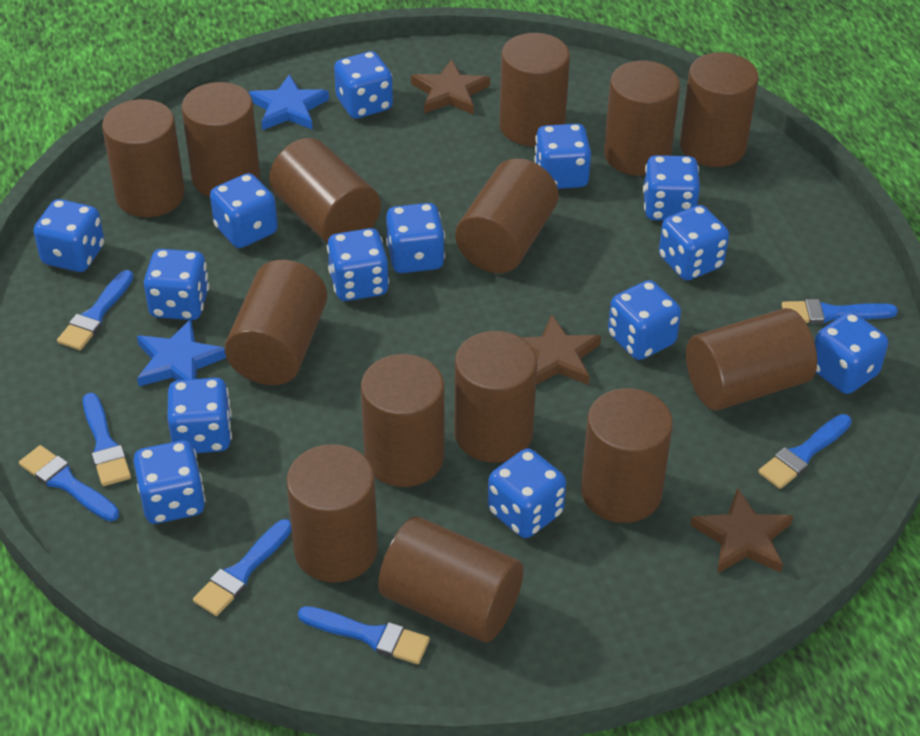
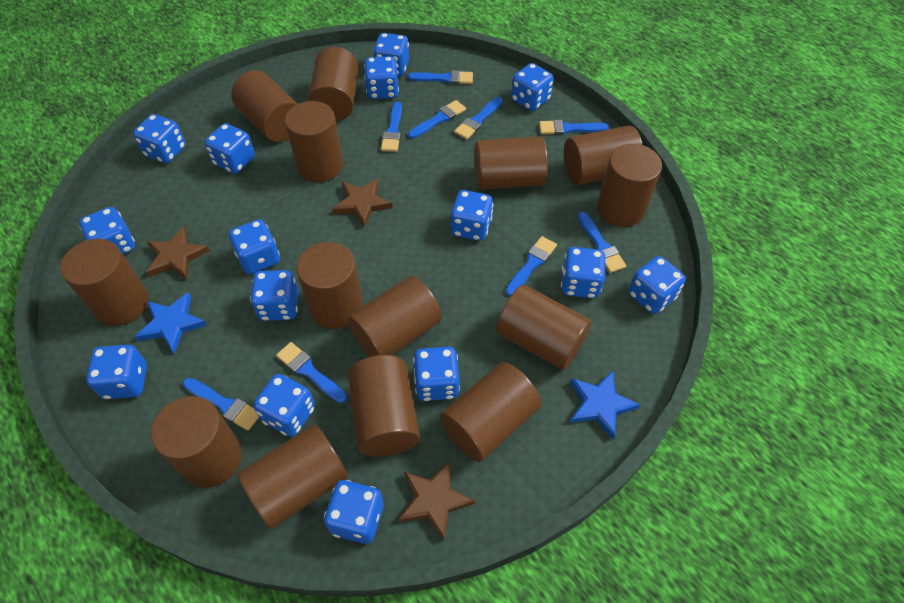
blue brush: [19,445,119,521] [57,270,134,350] [83,393,131,486] [193,519,292,616] [298,606,430,664] [758,414,852,489] [782,299,898,324] = 7 -> [183,378,259,431] [276,342,347,403] [381,102,402,152] [408,70,473,84] [408,100,466,139] [454,97,503,139] [506,236,557,296] [539,120,609,135] [578,212,626,273] = 9
blue dice: [34,199,104,272] [133,440,205,524] [144,249,209,320] [168,378,232,453] [210,173,278,248] [327,228,389,301] [334,51,393,119] [386,203,445,273] [488,448,566,538] [534,124,591,189] [608,280,681,360] [643,155,700,221] [659,205,729,280] [814,312,888,394] = 14 -> [79,207,135,254] [86,345,147,399] [133,114,186,163] [205,123,255,174] [229,219,280,274] [250,270,299,321] [253,374,315,437] [324,480,384,544] [364,56,399,99] [373,33,409,76] [413,347,460,401] [451,190,493,241] [511,63,554,111] [561,247,606,298] [629,256,686,314] = 15

